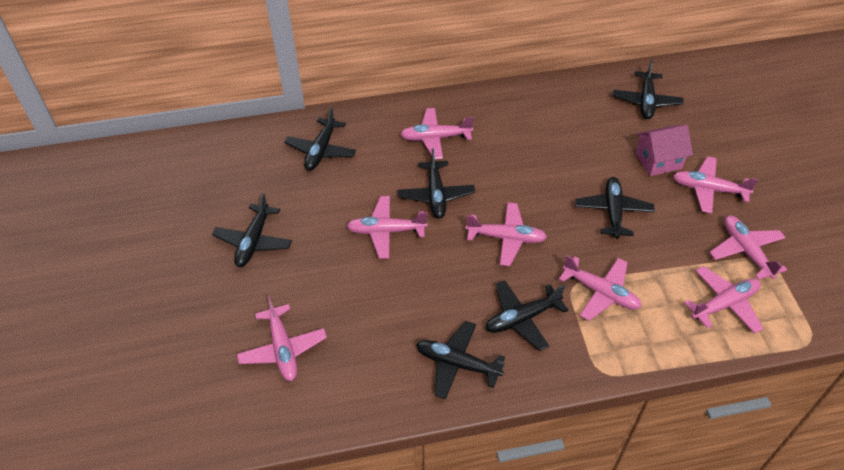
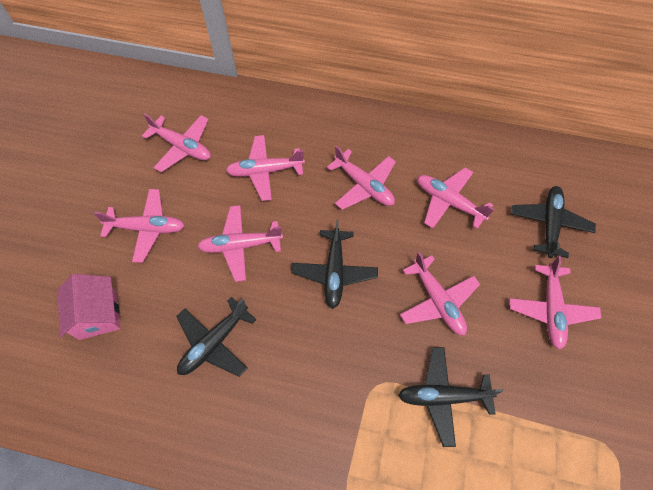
black plane: [212,193,292,267] [284,107,356,171] [398,149,475,219] [416,321,505,399] [485,280,568,351] [575,177,655,239] [613,60,684,119] = 7 -> [176,297,256,377] [291,219,378,309] [398,347,503,447] [511,186,596,258] = 4

